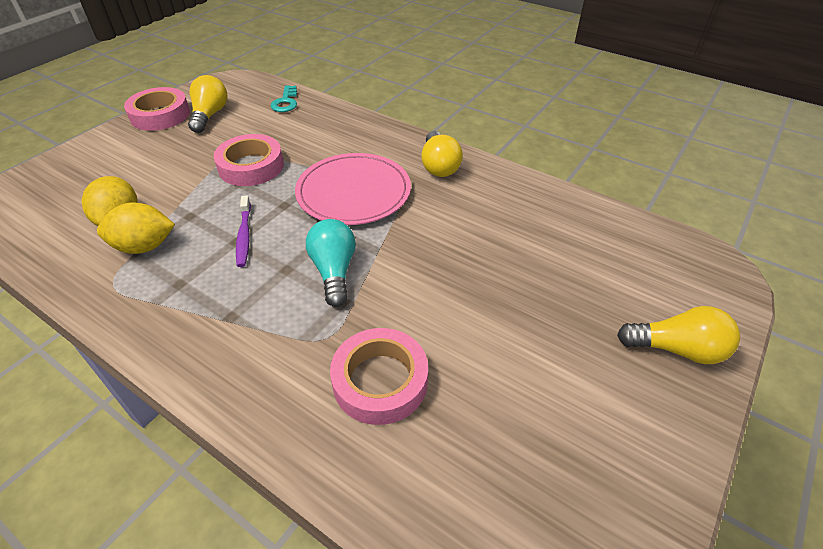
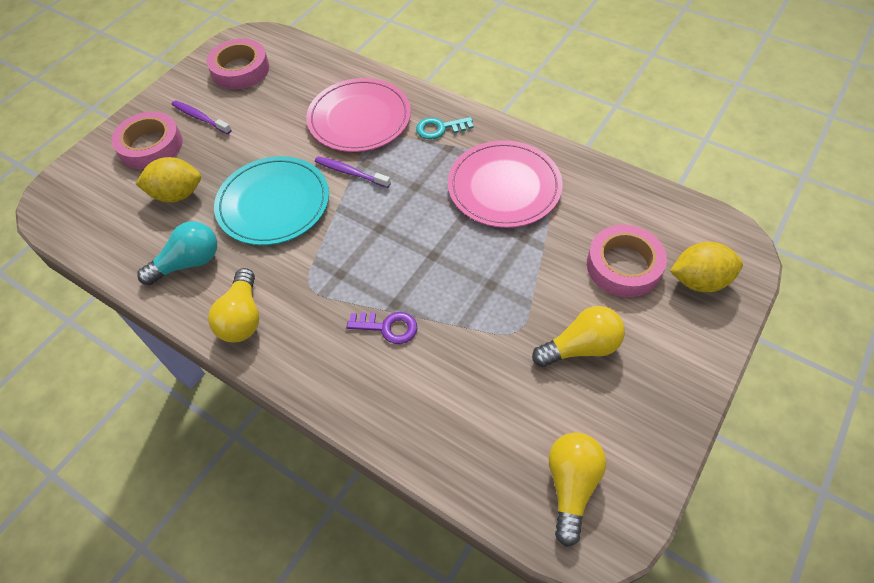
pink plate: [295,153,411,225] = 1 -> [306,78,411,152] [448,140,562,228] = 2
purple key: none = 0 -> [347,312,417,344] = 1
purple toothbrush: [236,195,251,267] = 1 -> [172,100,232,134] [315,157,391,188] = 2
turquoise plate: none = 0 -> [214,156,329,245] = 1

